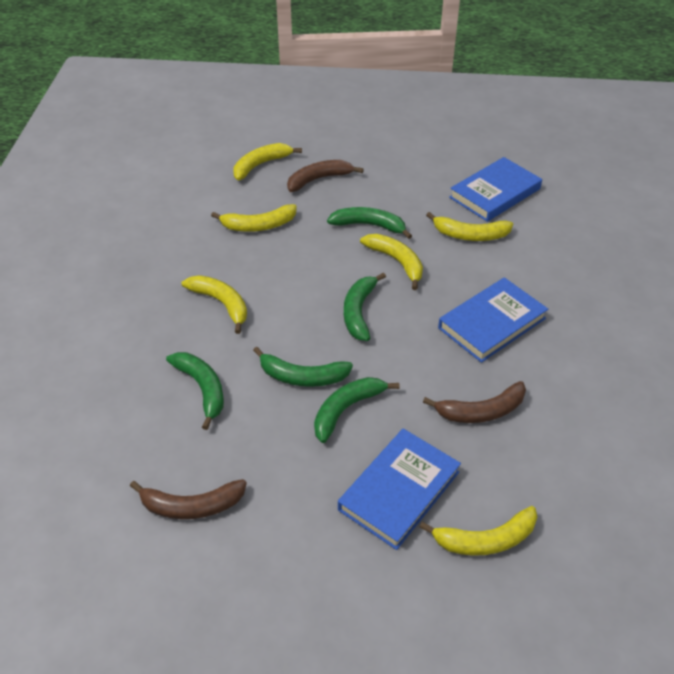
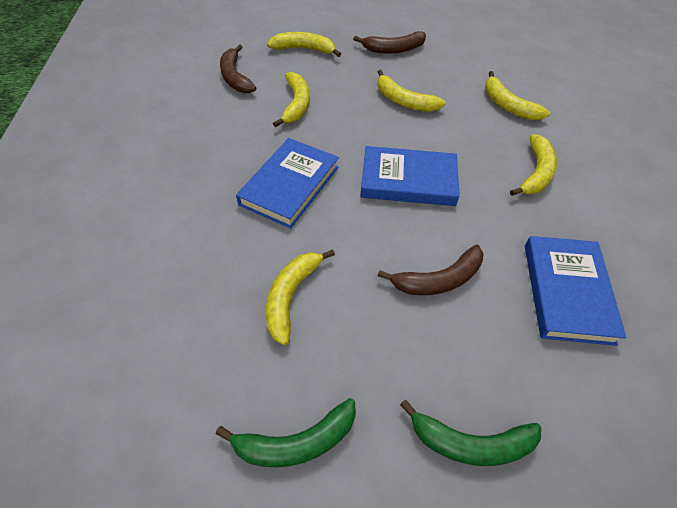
green banana: [166,352,224,430] [253,347,353,387] [314,377,399,443] [327,207,412,239] [344,272,386,341] = 5 -> [216,398,356,467] [400,400,541,466] = 2

